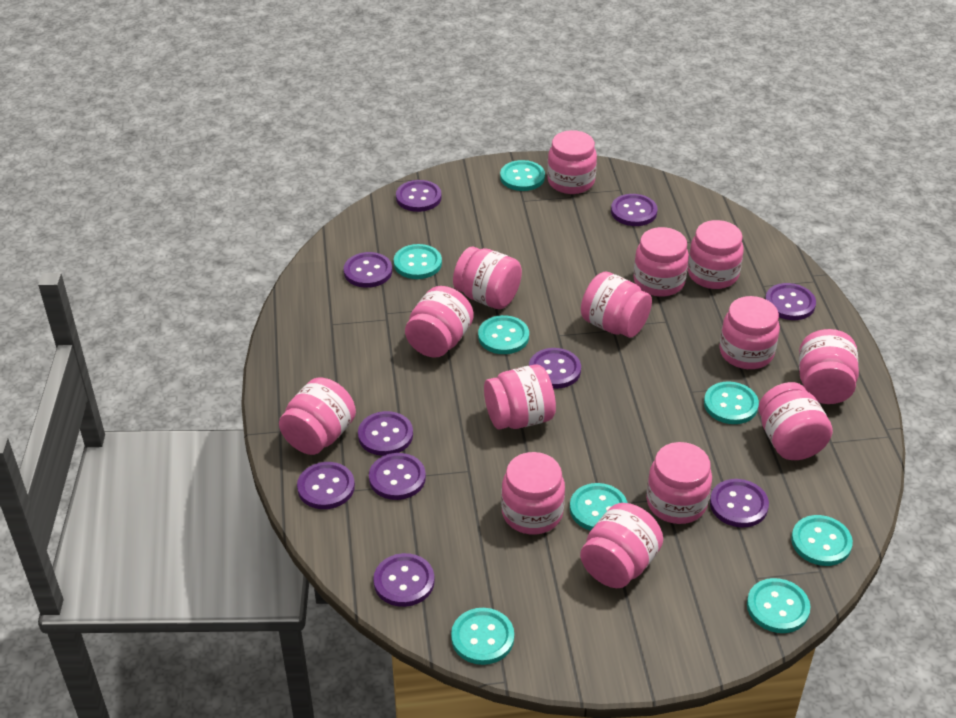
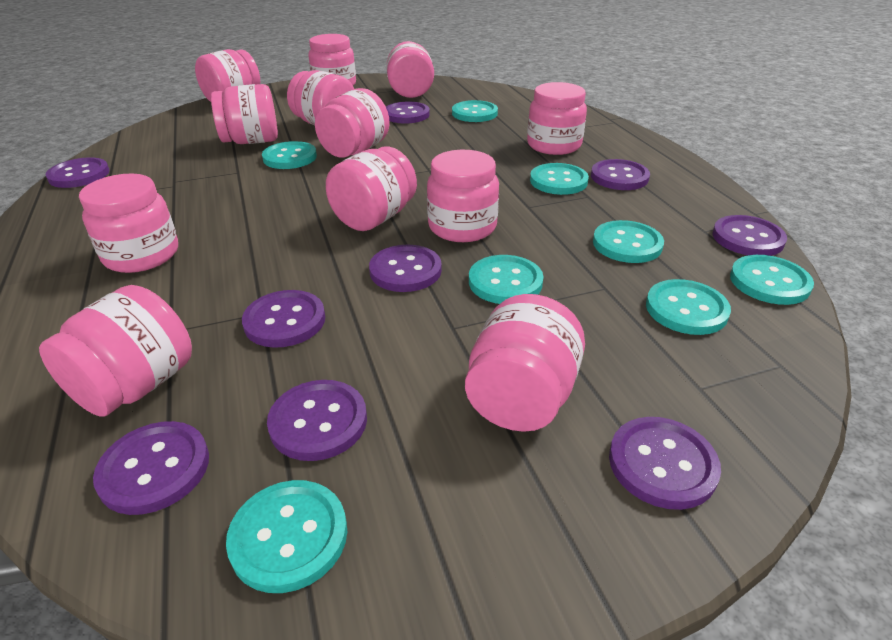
pink jar: [279,377,356,455] [405,286,474,358] [453,246,522,309] [484,364,556,429] [501,452,565,534] [547,130,597,194] [580,503,663,588] [581,272,652,338] [633,227,689,297] [646,442,712,524] [688,220,744,289] [719,296,780,369] [758,382,833,460] [799,329,859,404] = 14 -> [39,285,192,417] [79,174,178,273] [195,49,260,102] [211,84,278,144] [287,70,354,125] [308,34,356,86] [315,88,390,158] [326,146,417,231] [386,41,434,98] [427,150,499,242] [465,294,585,432] [527,82,587,155] = 12
purple button: [297,462,355,509] [344,252,392,288] [358,411,413,456] [369,453,426,500] [373,553,435,607] [396,180,442,212] [529,348,581,389] [611,194,657,226] [710,479,769,527] [765,283,816,320] = 10 -> [46,157,109,188] [93,421,209,515] [242,290,325,348] [267,380,367,461] [369,245,442,292] [386,102,430,124] [591,159,650,190] [609,417,721,510] [712,215,787,256] = 9

